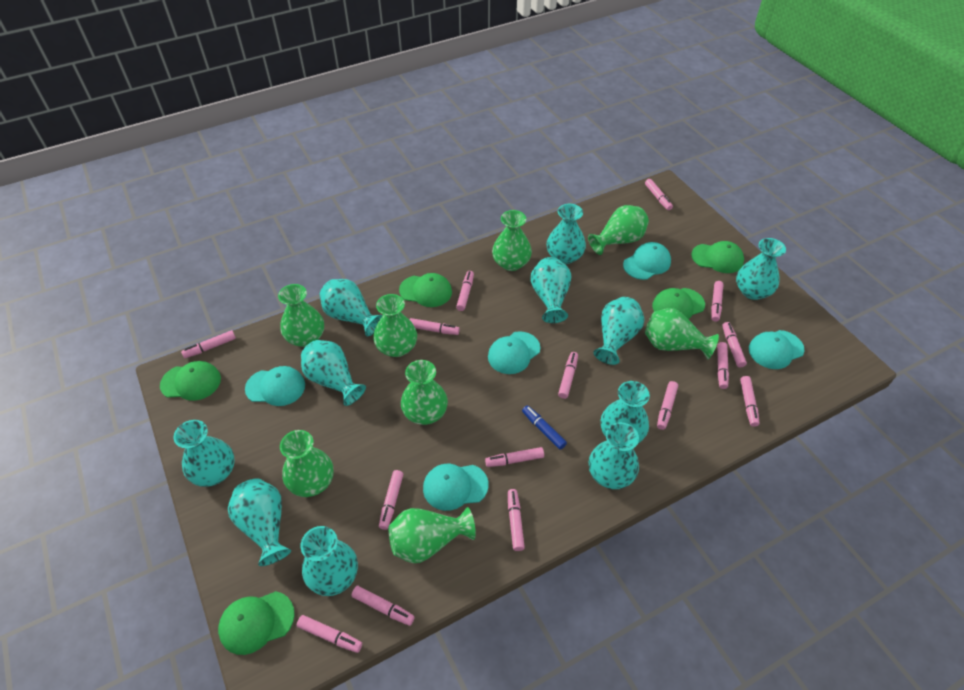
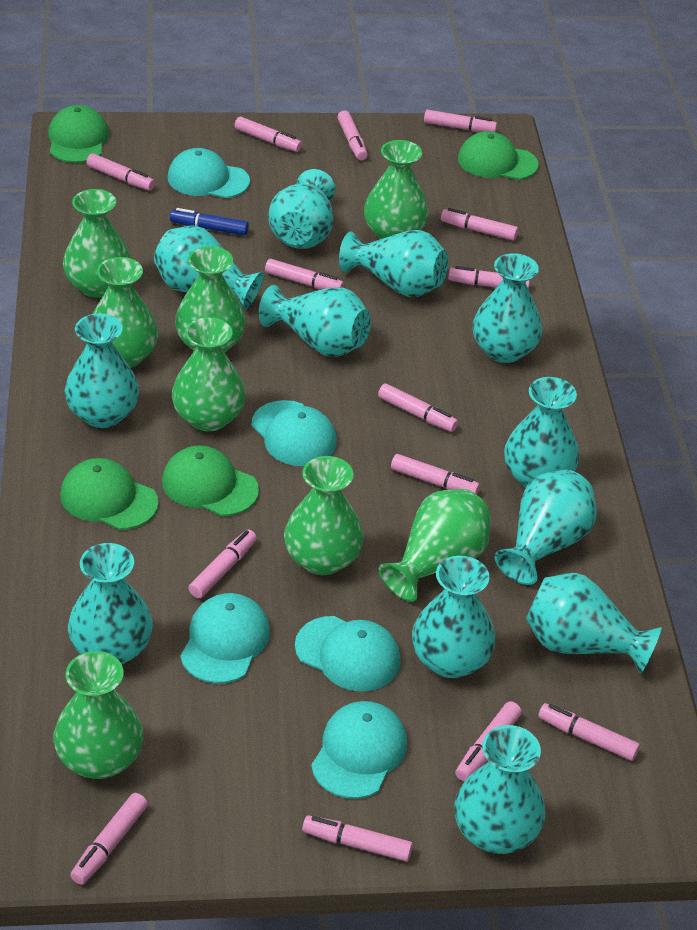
green cap: [160,361,221,401] [218,591,295,655] [399,273,452,307] [652,288,705,319] [691,241,744,273] = 5 -> [48,105,109,163] [60,458,159,530] [162,445,259,516] [458,131,538,180] = 4
pink marker: [181,330,236,358] [297,615,362,653] [351,586,415,626] [379,470,403,530] [409,318,460,335] [456,271,474,311] [485,447,544,467] [508,489,525,551] [558,352,578,399] [645,179,673,210] [657,381,678,430] [711,281,724,322] [717,342,729,389] [723,322,747,368] [740,376,759,427] = 15 -> [70,793,148,885] [87,153,155,191] [189,530,257,598] [234,116,302,152] [265,259,344,290] [302,815,413,861] [338,110,368,161] [378,383,458,432] [391,454,480,494] [424,110,497,132] [441,208,518,240] [448,266,530,289] [455,701,522,782] [538,703,640,761] = 14
turquoise vase: [174,420,235,487] [228,478,291,566] [301,340,366,406] [301,526,358,596] [320,279,383,336] [530,257,572,323] [547,204,586,264] [589,422,639,489] [593,297,644,365] [601,381,650,443] [736,238,786,300] = 11 -> [64,313,139,428] [68,543,153,664] [154,225,264,310] [259,285,371,357] [268,169,335,249] [339,230,448,297] [412,556,496,678] [455,725,546,854] [473,253,542,363] [495,470,597,585] [504,377,580,488] [526,573,662,674] = 12

